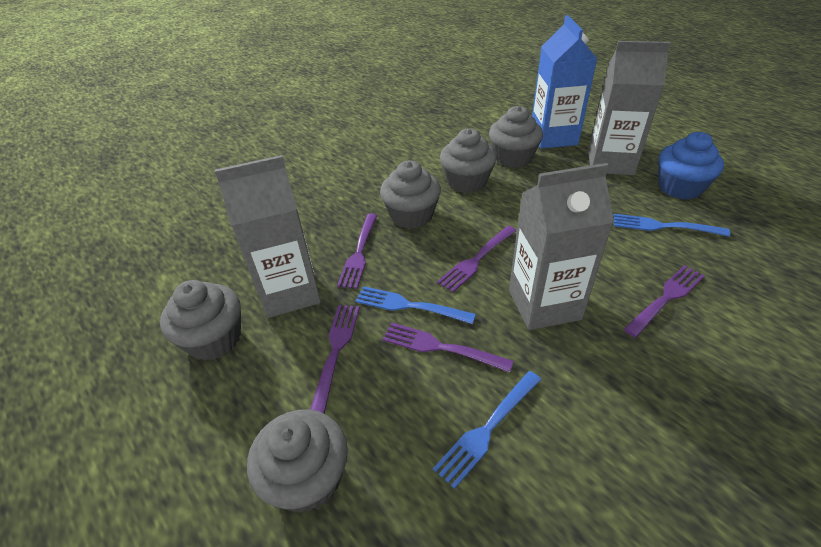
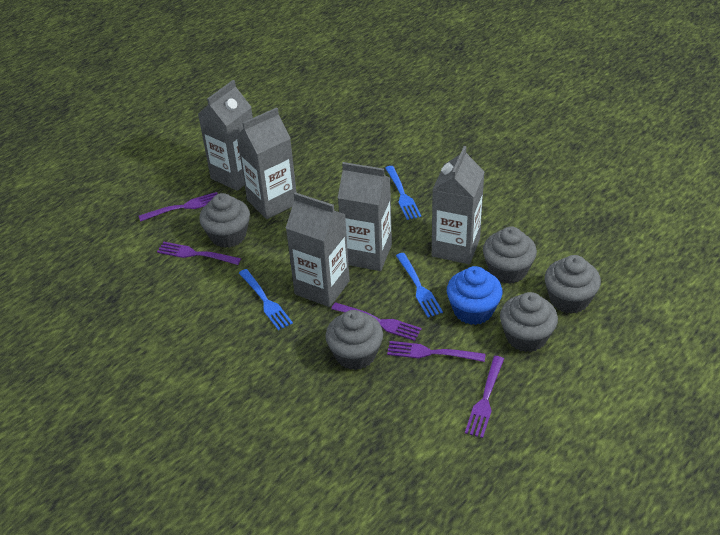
blue carton: [532,15,597,149] = 1 -> none = 0
grey carton: [215,155,321,318] [509,163,614,330] [588,41,671,175] = 3 -> [198,80,253,191] [236,107,297,219] [286,192,350,307] [338,162,392,271] [432,146,484,264] = 5

